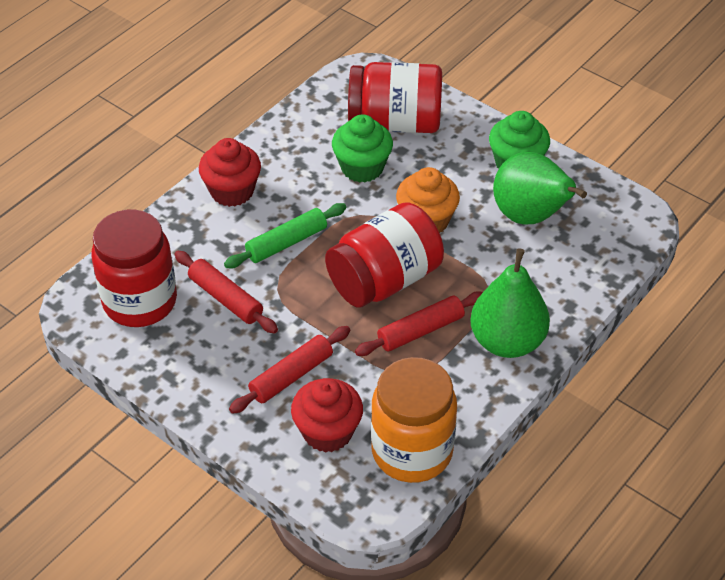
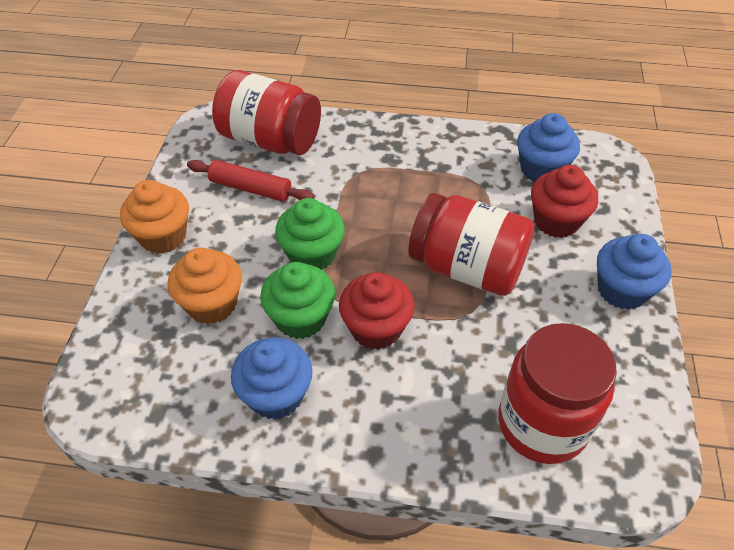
blue cupcake: none = 0 -> [231,337,313,420] [517,113,580,181] [597,234,671,310] = 3
green pear: [470,248,550,358] [493,152,587,224] = 2 -> none = 0
green rolling pin: [224,203,346,268] = 1 -> none = 0
orange cupcake: [396,167,460,233] = 1 -> [120,180,189,254] [168,247,242,324] = 2
orange jar: [371,357,457,483] = 1 -> none = 0
red rolling pin: [174,251,278,333] [229,326,350,414] [355,291,483,356] = 3 -> [187,160,314,202] = 1

